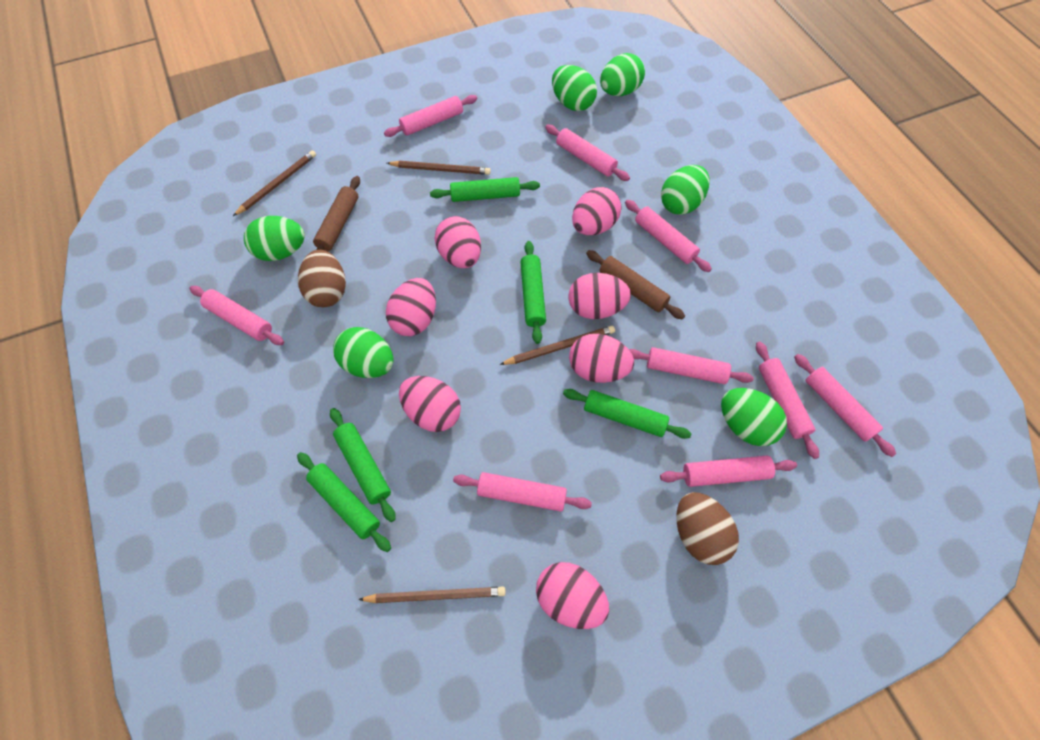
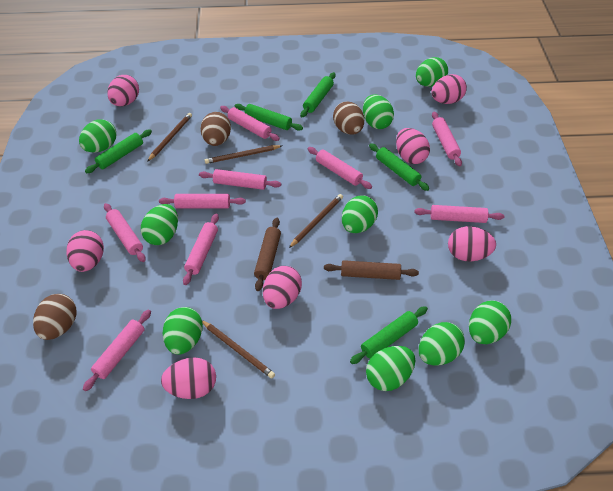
brown egg: [298,250,346,307] [676,492,739,565] = 2 -> [33,294,76,340] [201,112,231,146] [333,102,364,135] = 3
green egg: [244,216,305,261] [333,327,394,378] [552,65,597,111] [600,53,645,96] [661,165,710,215] [721,388,787,446] = 6 -> [79,119,116,152] [141,204,178,245] [163,307,203,355] [342,195,378,233] [363,94,394,129] [366,346,415,391] [416,57,448,87] [419,322,465,366] [469,300,511,344] = 9

